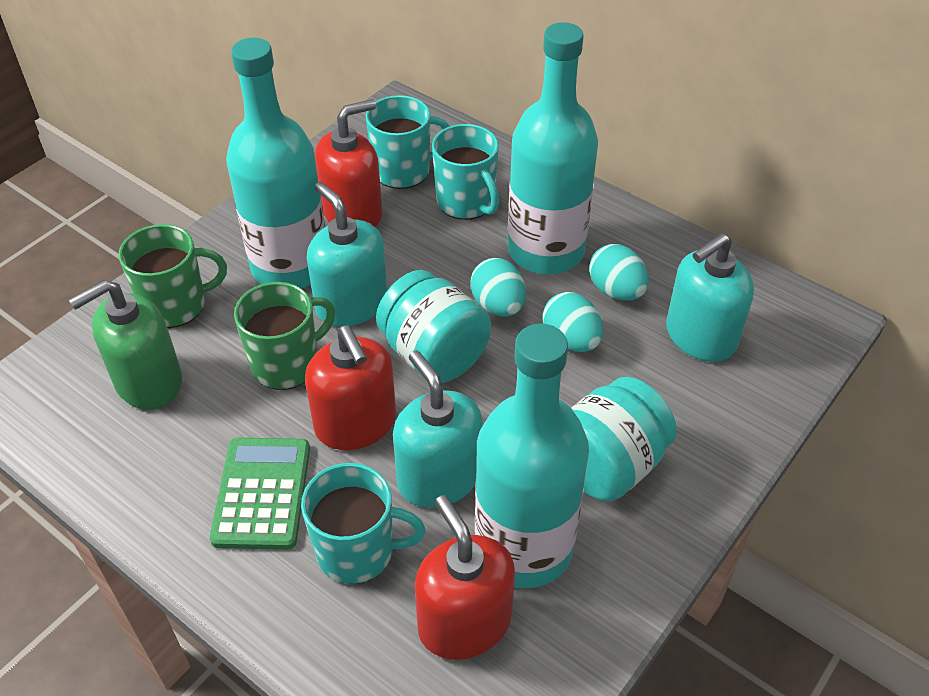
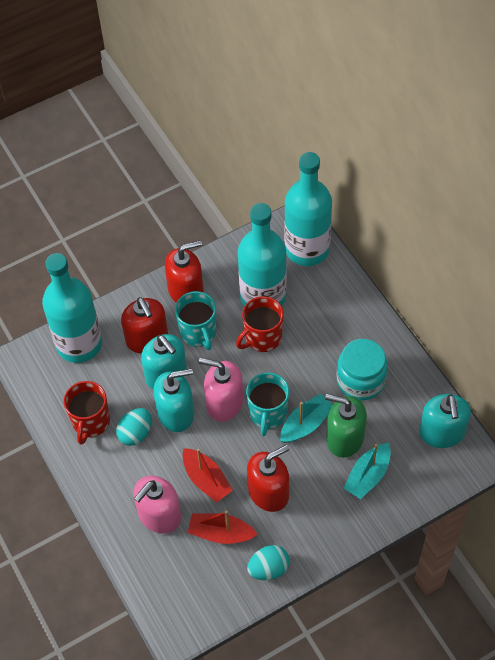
green calculator: [210,438,310,550] = 1 -> none = 0
green mug: [119,224,227,328] [234,282,335,390] = 2 -> none = 0
pink soap dispenser: none = 0 -> [133,476,181,533] [199,358,243,422] = 2
red boat: none = 0 -> [182,448,233,503] [188,511,258,544] = 2
red mug: none = 0 -> [64,381,110,445] [236,296,284,352] = 2
turquoise boat: none = 0 -> [280,394,333,443] [344,443,391,499] = 2
turquoise egg: [470,258,526,317] [542,292,603,352] [589,244,649,301] = 3 -> [116,408,152,446] [247,545,290,580] = 2
turquoise jar: [376,270,491,383] [571,377,677,501] = 2 -> [337,339,388,401] = 1
turquoise mug: [301,463,426,584] [366,95,450,189] [432,124,499,220] = 3 -> [175,291,216,350] [246,373,289,436] = 2

